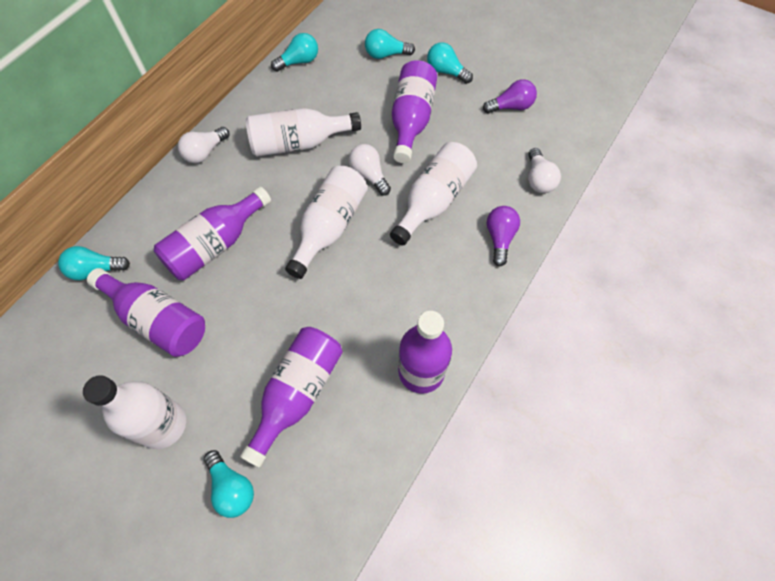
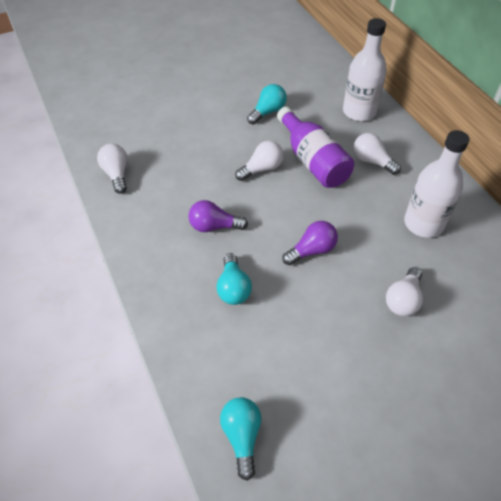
purple bottle: [87,268,205,357] [154,187,271,281] [240,327,343,468] [392,60,437,163] [398,311,452,394] = 5 -> [277,107,354,188] = 1
turquoise light bulb: [58,246,130,280] [204,450,254,518] [271,33,318,72] [365,29,415,59] [427,42,473,84] = 5 -> [217,253,252,305] [220,397,261,481] [247,84,287,124] = 3
white bottle: [83,375,186,449] [246,108,361,157] [285,166,368,279] [390,142,477,245] = 4 -> [343,18,387,121] [404,130,469,238] = 2
white light bulb: [178,127,229,163] [349,144,391,196] [528,148,561,193] = 3 -> [97,144,127,194] [235,141,284,181] [353,133,401,175] [386,267,423,316] = 4

